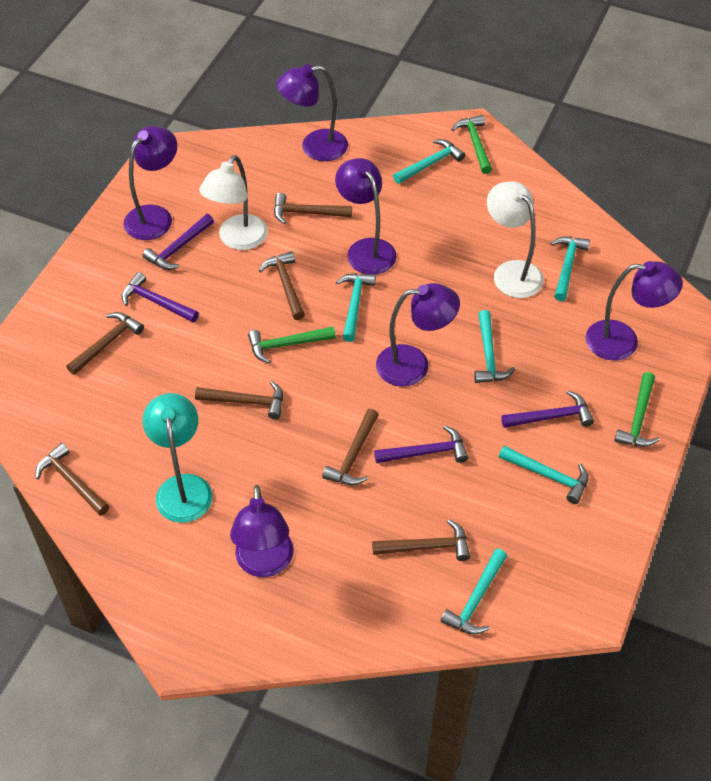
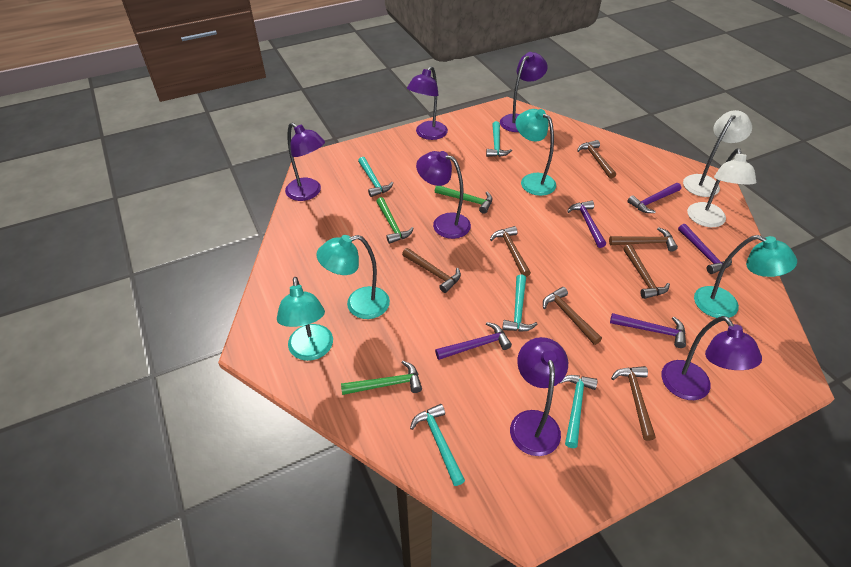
purple hammer: [122,272,199,322] [142,214,214,270] [374,425,468,463] [501,390,594,428] = 4 -> [435,322,512,360] [567,201,606,248] [610,313,686,348] [627,183,681,213] [678,224,732,274] = 5
turquoise hammer: [336,273,376,342] [393,139,465,184] [441,549,507,635] [474,310,515,383] [499,446,588,504] [550,236,590,301] = 6 -> [358,157,393,197] [410,404,465,486] [486,121,512,157] [502,274,537,331] [559,375,598,448] = 5
turquoise lamp: [143,393,212,523] = 1 -> [277,277,333,361] [316,235,390,319] [516,109,556,196] [694,235,797,318] = 4

